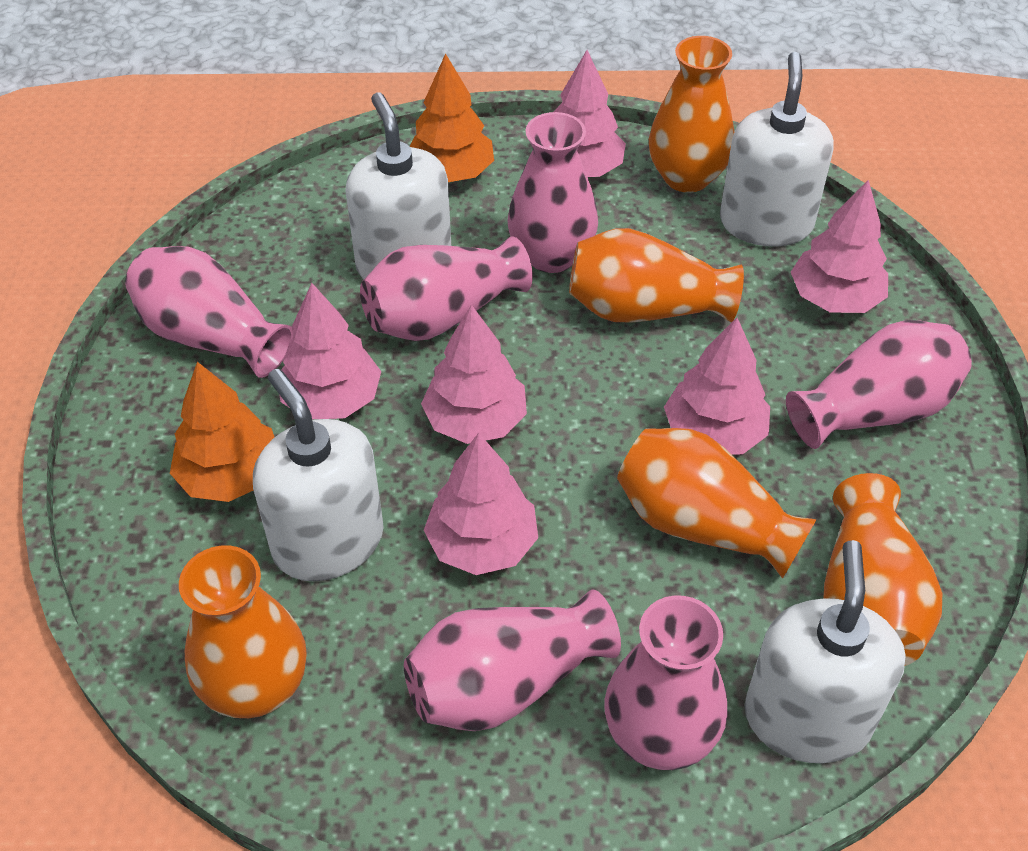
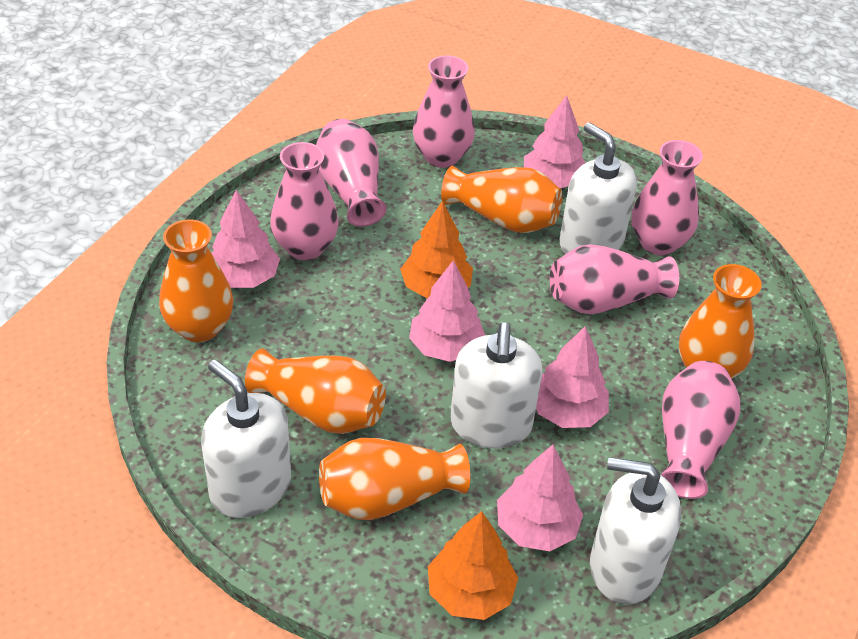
pink tree: [280,283,381,419] [421,305,527,444] [424,433,538,575] [553,50,626,177] [664,318,770,455] [791,180,888,313] = 6 -> [212,190,280,288] [409,260,485,362] [497,445,583,551] [524,95,585,188] [536,326,609,428] = 5

